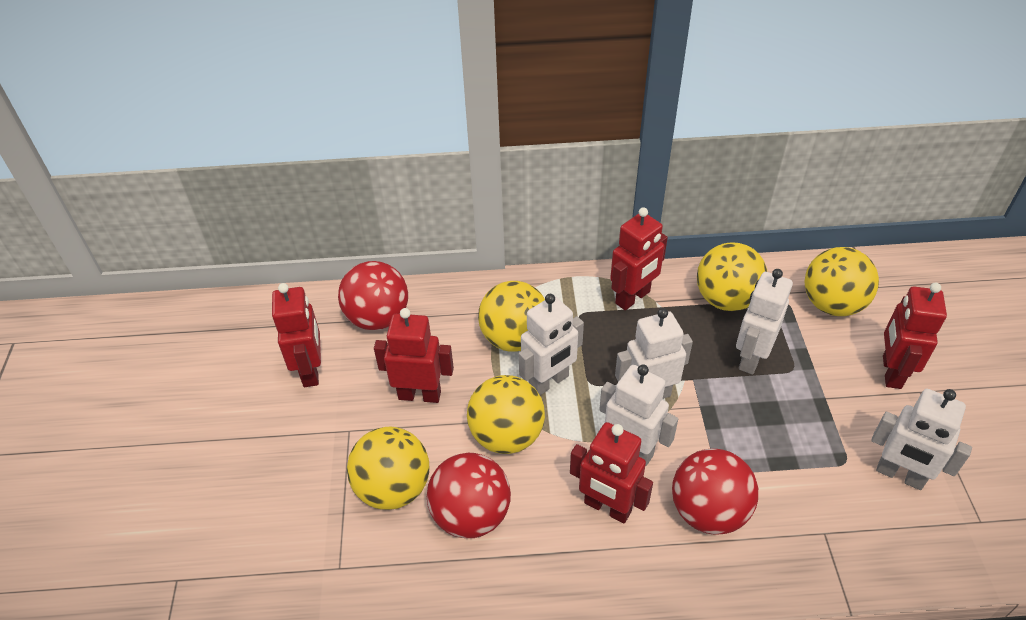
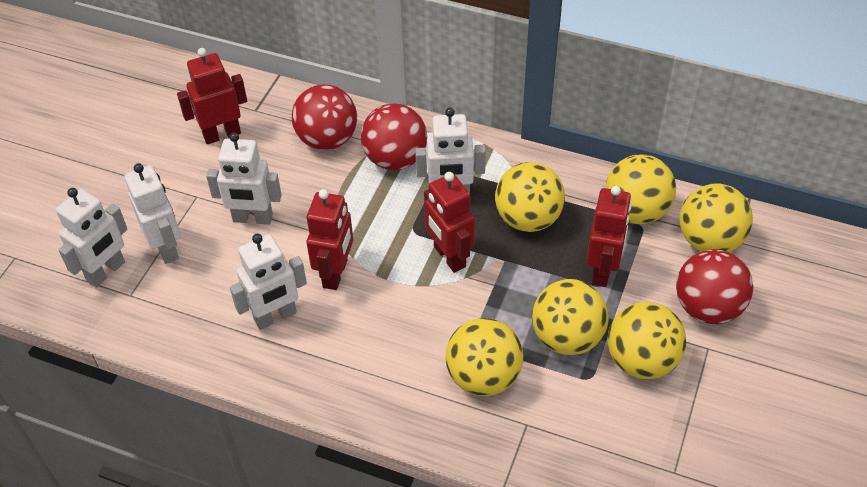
red robot: [272,283,321,387] [374,308,454,403] [570,422,653,523] [610,207,668,310] [883,283,947,389] = 5 -> [177,48,247,144] [307,189,353,290] [424,172,475,273] [586,185,632,287] = 4
yellow ball: [347,427,429,510] [467,375,545,454] [478,281,545,352] [697,242,767,311] [804,247,879,316] = 5 -> [446,318,523,396] [495,162,565,232] [532,279,609,355] [606,154,676,224] [608,302,686,379] [679,183,753,252] = 6

